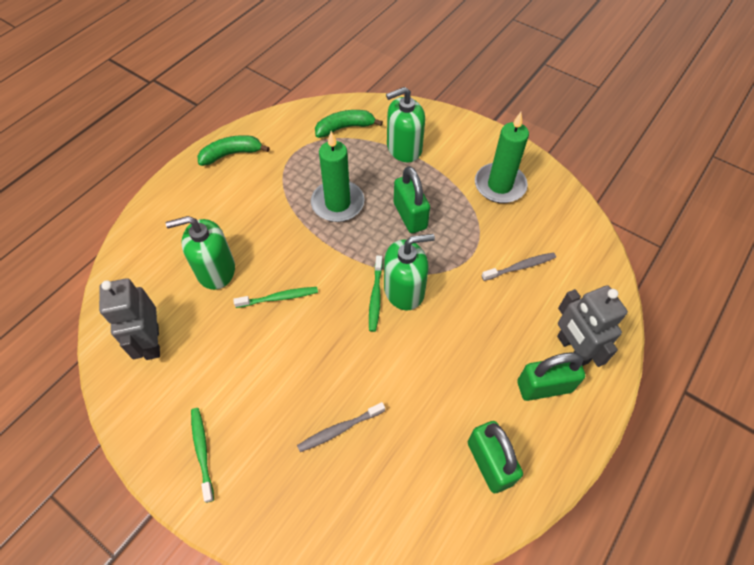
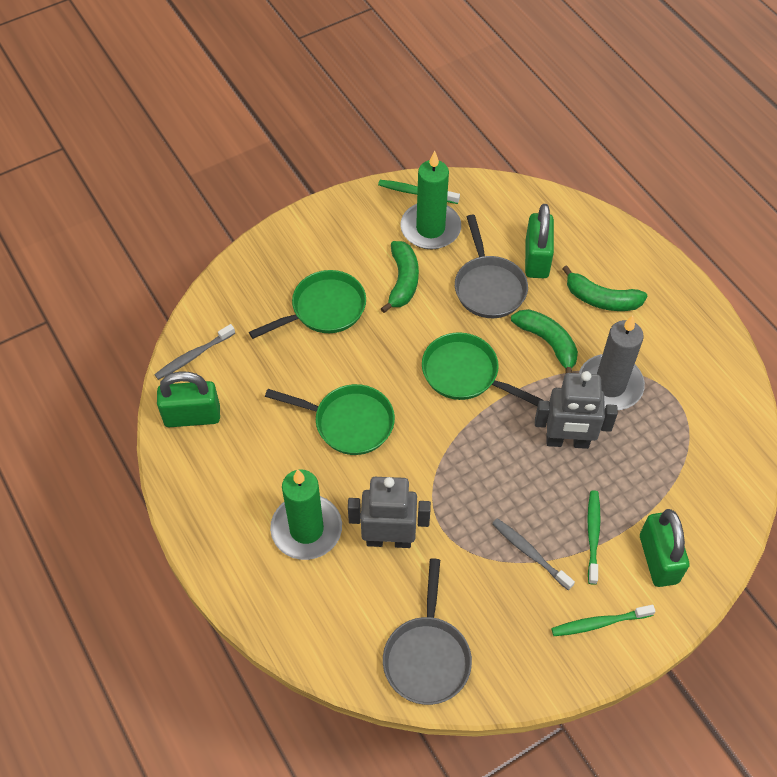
green banana: [198,135,269,166] [315,110,383,138] = 2 -> [380,241,419,313] [511,309,578,374] [562,265,647,311] = 3
green pan: none = 0 -> [249,270,366,339] [265,384,395,455] [422,332,544,406] = 3
green soap dispenser: [166,216,235,290] [384,234,435,311] [386,87,425,162] = 3 -> none = 0
grey candle: none = 0 -> [579,315,645,410] = 1
grey pan: none = 0 -> [383,558,472,705] [455,215,528,318] = 2

